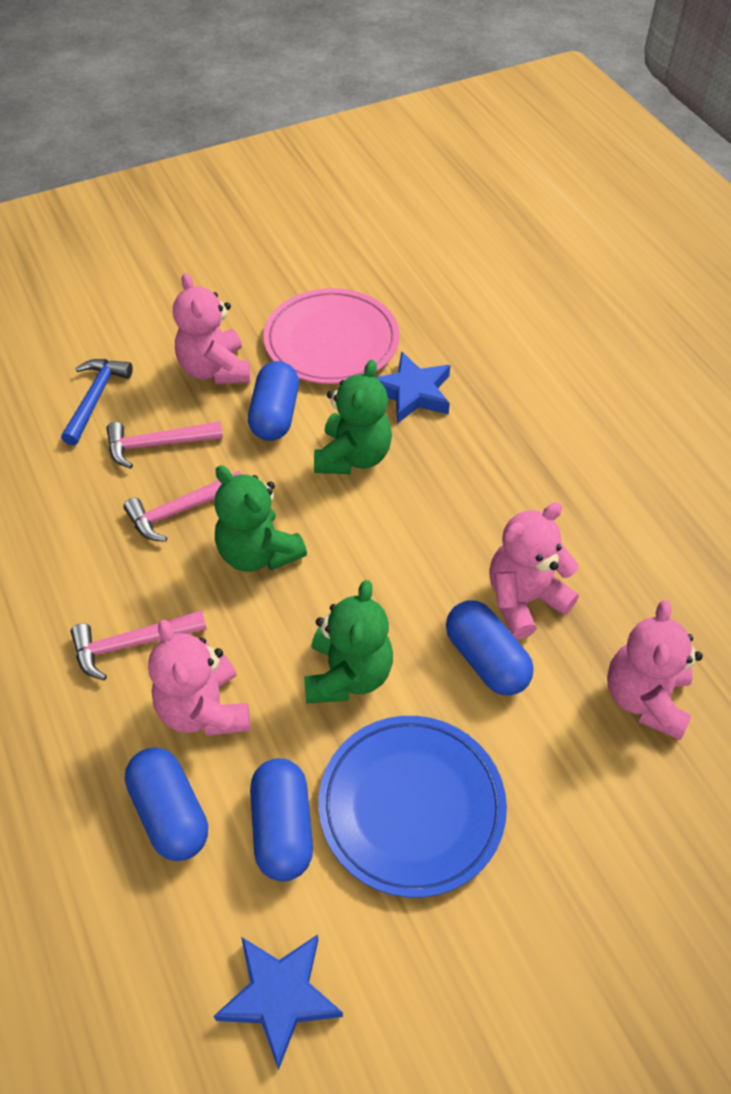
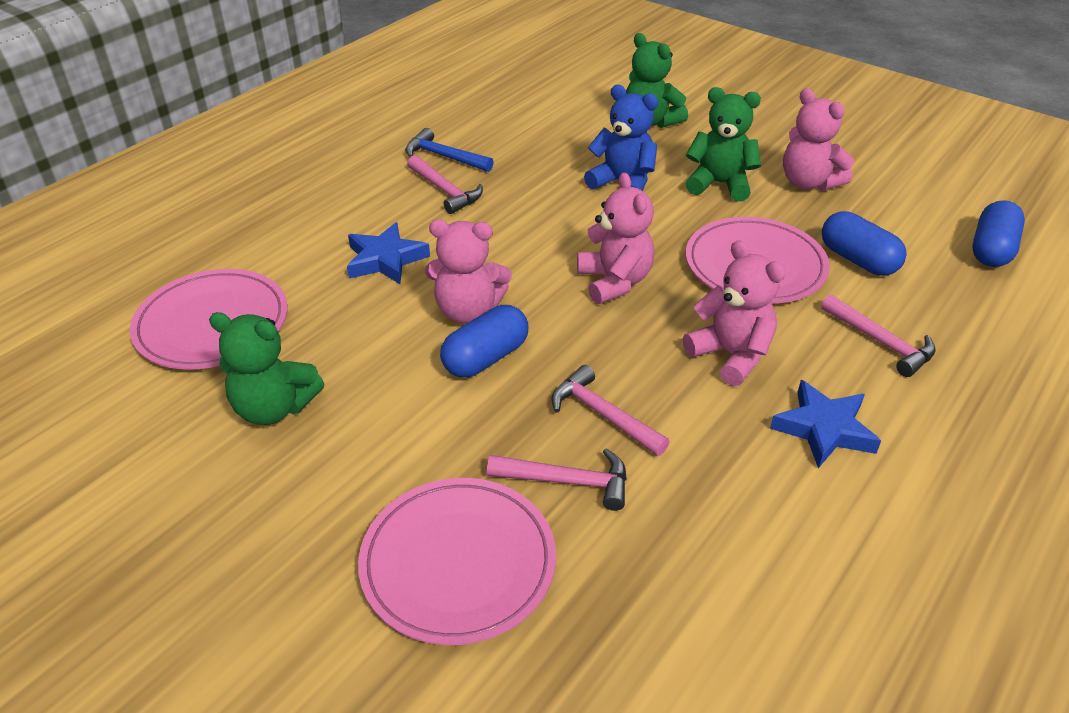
blue capsule: [125,747,208,861] [248,361,299,441] [250,758,313,882] [446,601,534,695] = 4 -> [440,305,528,378] [822,211,907,276] [973,200,1025,267] = 3
blue plate: [318,716,507,898] = 1 -> none = 0
blue teddy bear: none = 0 -> [584,85,658,191] = 1
pink hammer: [71,610,207,680] [106,421,223,469] [123,471,242,542] = 3 -> [407,155,483,214] [487,448,627,511] [551,365,669,456] [821,294,936,377] = 4
pink plate: [263,288,399,384] = 1 -> [130,269,288,370] [358,478,556,645] [686,217,830,304] = 3

